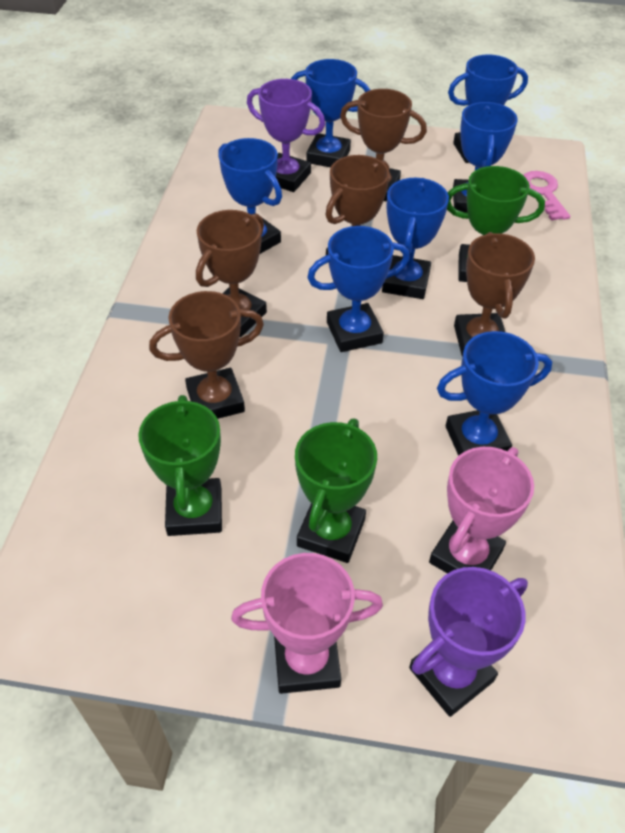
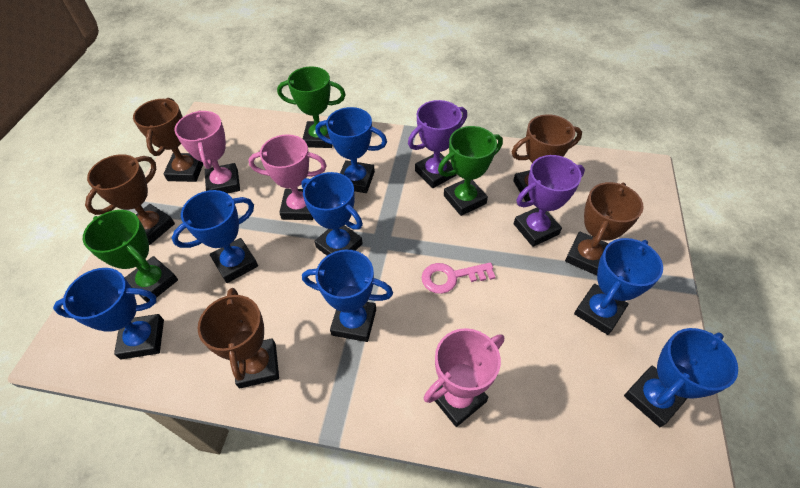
pink trophy: [231,553,383,694] [429,447,534,574] = 2 -> [175,110,240,194] [249,134,327,220] [424,328,504,427] = 3

